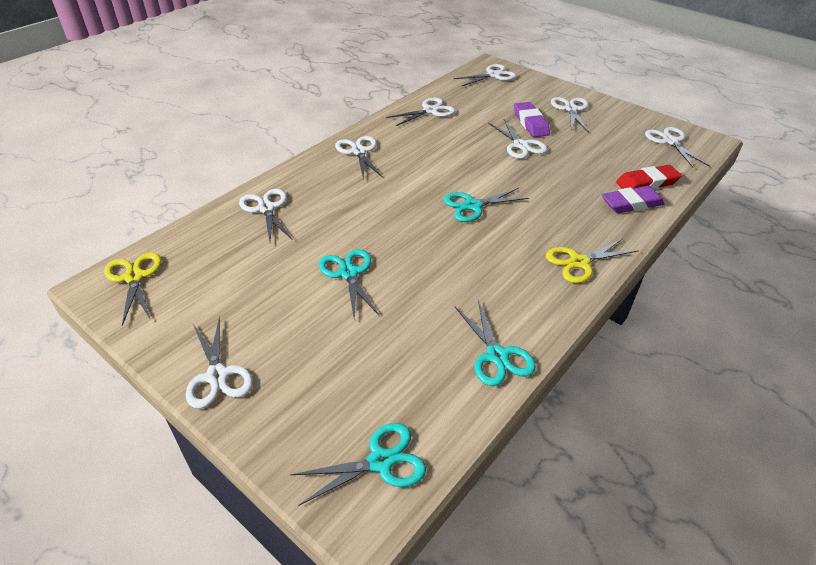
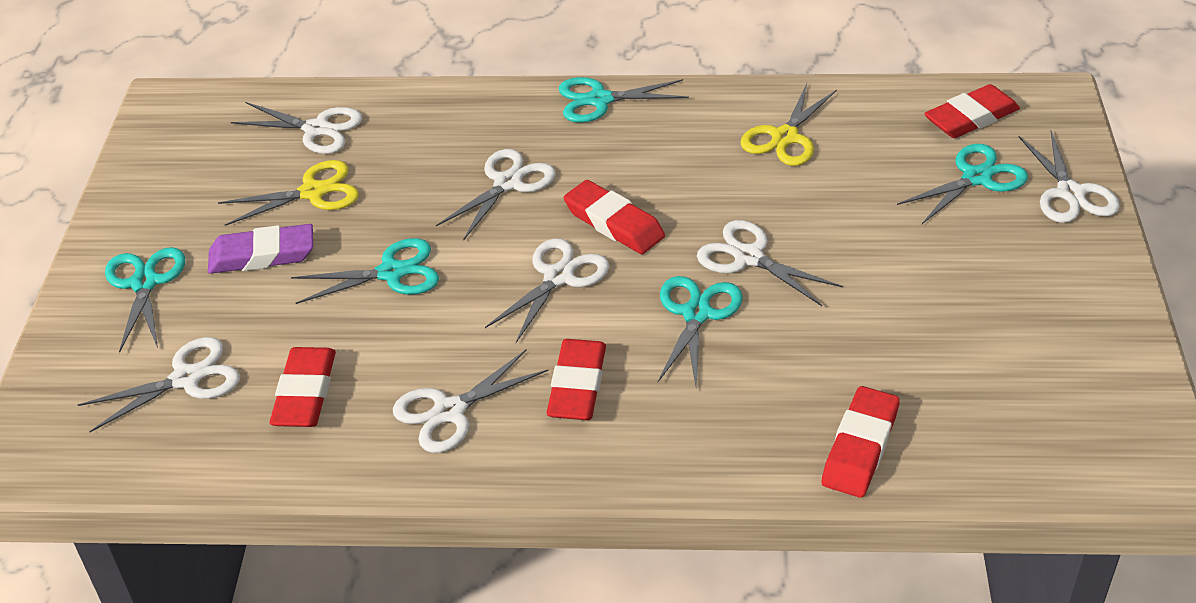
purple eraser: [514,102,550,137] [601,186,665,213] = 2 -> [208,224,313,274] = 1
red eraser: [616,165,682,189] = 1 -> [270,347,336,427] [546,339,606,420] [564,180,665,254] [822,386,900,498] [924,84,1020,138] = 5
turquoise scissors: [290,423,426,506] [318,249,379,319] [443,188,529,222] [455,300,536,386] = 4 -> [105,247,185,353] [291,238,439,304] [559,77,689,123] [658,276,743,386] [897,144,1028,224] = 5
white scissors: [186,316,253,409] [239,189,293,242] [335,136,383,179] [386,97,455,126] [454,64,516,86] [488,119,547,159] [551,97,589,132] [645,127,709,168] = 8 -> [78,337,240,432] [231,102,362,154] [393,350,549,453] [436,149,556,241] [485,238,609,343] [697,220,843,306] [1019,131,1120,223] = 7

